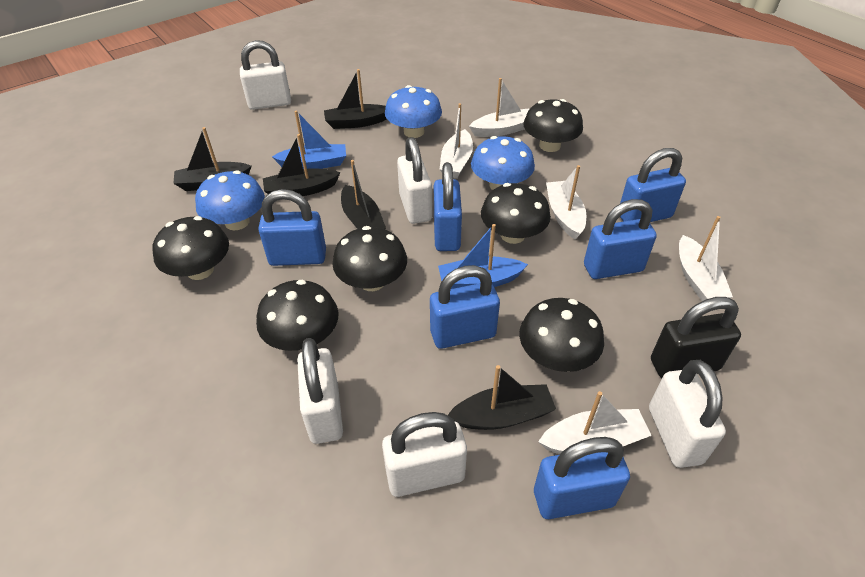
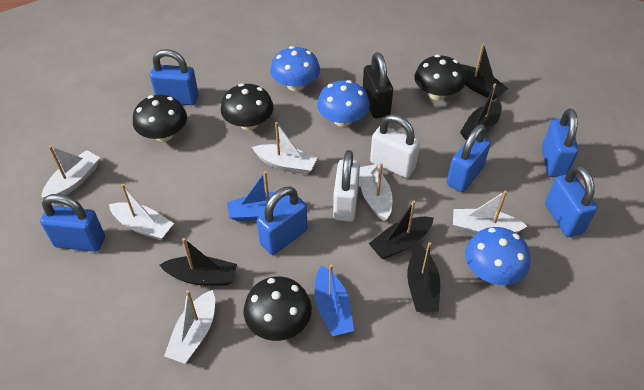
black mushroom: [153,216,229,280] [256,279,339,351] [332,226,407,291] [481,183,551,244] [519,298,604,372] [523,99,583,152] = 6 -> [133,95,187,142] [221,83,274,130] [243,276,312,341] [414,55,465,100] = 4
white boat: [440,103,473,179] [469,78,529,137] [538,391,652,454] [546,165,586,240] [679,216,733,301] = 5 -> [41,146,100,199] [109,184,174,240] [164,290,215,364] [252,122,318,175] [359,163,392,221] [453,191,527,234] = 6
white padlock: [240,40,291,110] [297,338,343,444] [382,412,467,497] [397,137,432,224] [649,360,726,468] = 5 -> [333,150,360,222] [370,114,420,178] = 2

